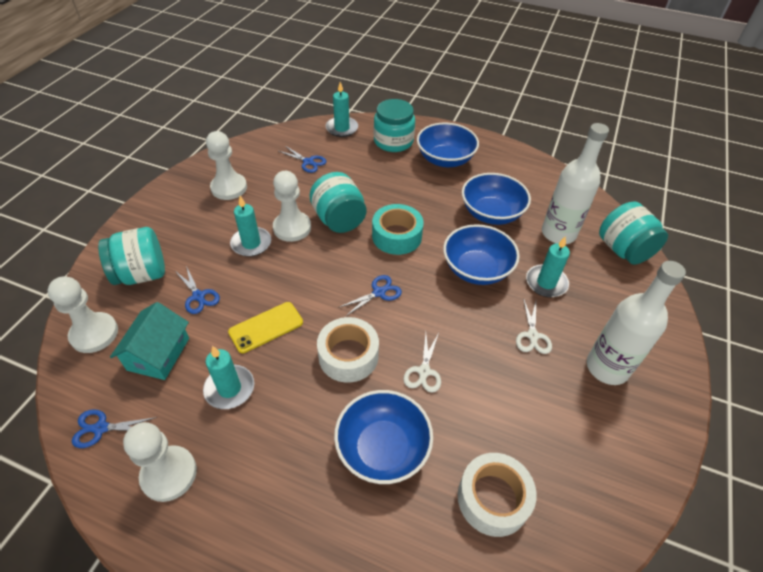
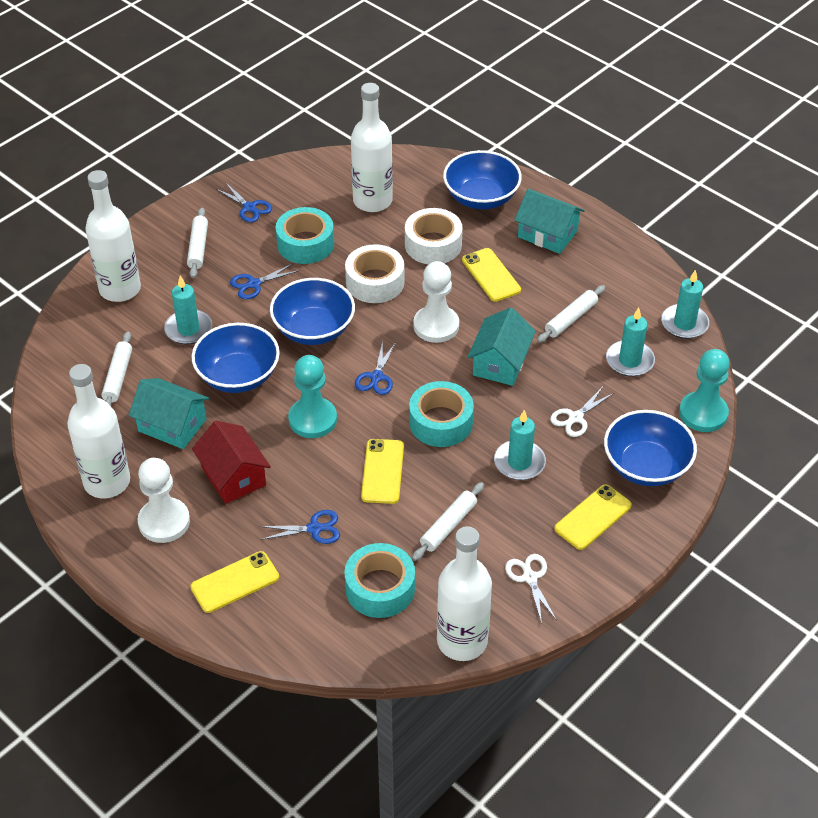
red house: none = 0 -> [192,421,271,504] = 1
turquoise house: [110,302,189,380] = 1 -> [128,378,209,449] [467,307,536,386] [514,189,585,254] = 3
turquoise jar: [98,227,165,285] [309,172,366,233] [374,99,415,152] [599,201,668,265] = 4 -> none = 0
turquoise pawn: none = 0 -> [288,355,337,438] [679,349,730,432] = 2
turquoise tape: [372,204,424,255] = 1 -> [275,207,334,264] [344,543,415,618] [409,381,474,447] = 3
white bottle: [542,123,609,244] [587,261,686,385] = 2 -> [67,364,130,498] [85,170,141,302] [351,83,393,212] [437,526,492,661] = 4
white pawn: [48,276,118,353] [123,422,197,502] [206,131,247,200] [273,171,311,242] = 4 -> [138,458,190,543] [413,261,459,343] = 2
white rolling pin: none = 0 -> [102,332,132,406] [187,208,208,278] [412,482,484,561] [537,285,605,343] = 4
yellow phone: [228,302,303,353] = 1 -> [190,551,279,613] [361,439,404,504] [462,248,521,302] [554,484,632,550] = 4

